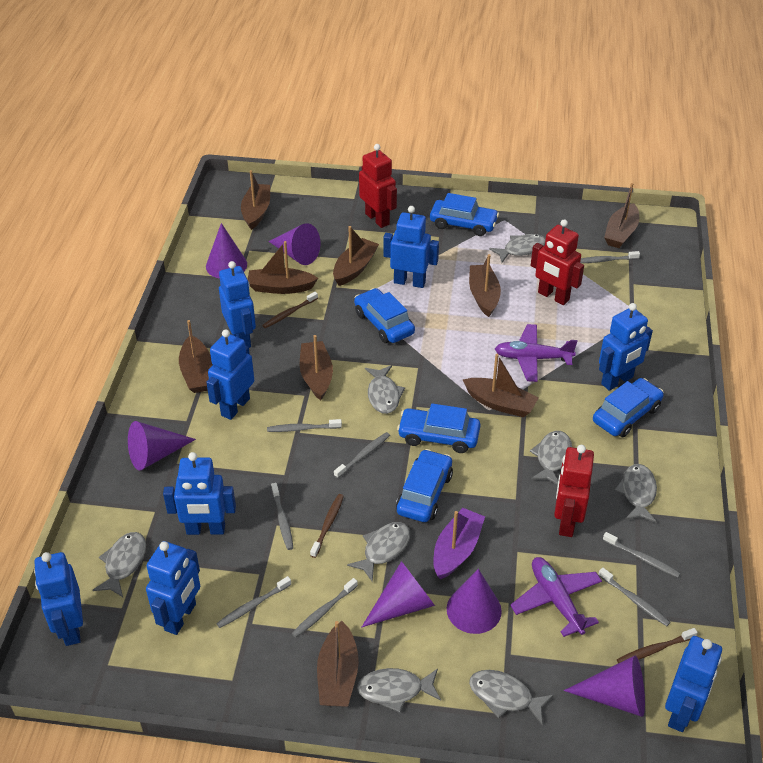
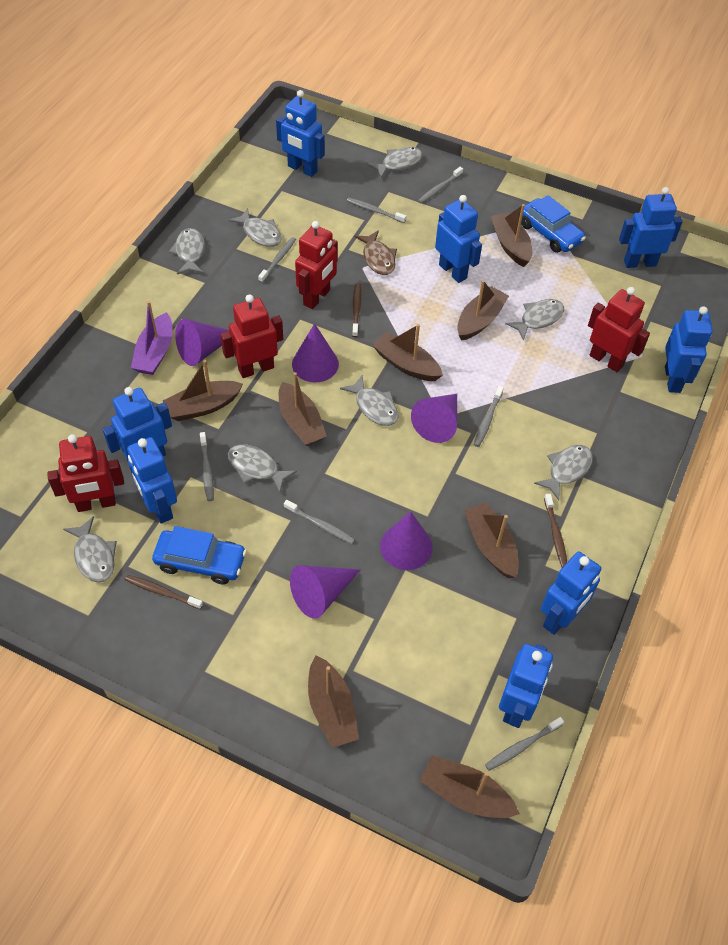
blue car: [354,288,415,343] [396,449,453,522] [397,404,480,453] [430,193,499,236] [593,378,664,437] = 5 -> [152,526,247,585] [521,195,586,253] = 2
brown boat: [179,320,212,393] [241,170,270,230] [248,241,318,294] [300,335,333,400] [317,621,359,707] [333,226,379,286] [463,354,538,417] [469,254,501,317] [604,183,639,248] = 9 -> [163,360,243,421] [279,372,327,446] [308,655,359,748] [372,324,443,381] [420,755,520,818] [457,280,509,341] [464,502,519,578] [490,204,532,267] = 8
brown fish: none = 0 -> [355,230,397,275] = 1
grey toothbrush: [216,576,291,628] [267,419,342,432] [271,483,293,550] [292,578,358,638] [334,432,390,478] [580,251,640,263] [598,567,671,626] [603,532,681,578] = 8 -> [200,432,214,501] [258,237,296,283] [284,500,355,544] [347,197,406,223] [418,167,463,203] [474,386,504,447] [485,717,564,771] = 7
purple cone: [128,421,196,471] [206,223,247,279] [269,223,320,265] [362,561,435,627] [447,569,502,634] [564,656,645,717] = 6 -> [175,319,229,366] [290,565,361,619] [292,323,339,383] [380,511,433,570] [411,394,457,443] = 5
purple plane: [495,324,577,382] [510,557,602,637] = 2 -> none = 0
red robot: [359,144,397,228] [531,219,584,305] [554,445,594,537] = 3 -> [47,434,124,512] [220,294,283,378] [295,221,338,309] [588,287,650,372] = 4

